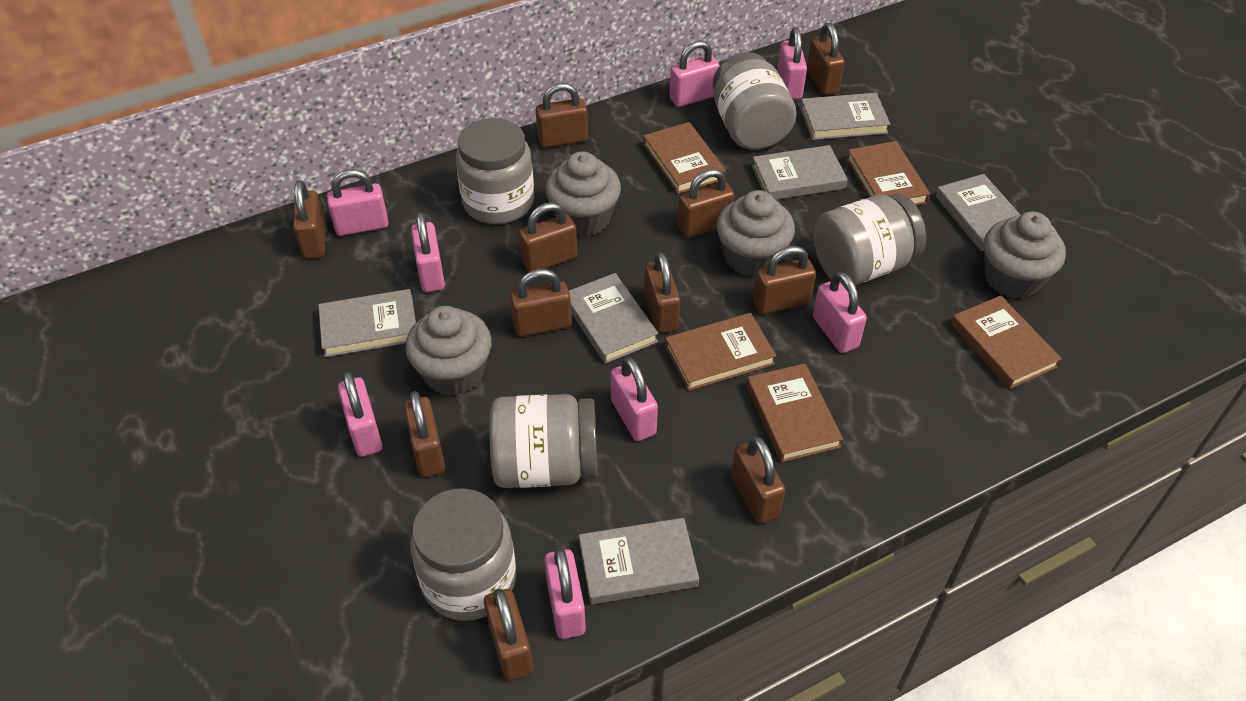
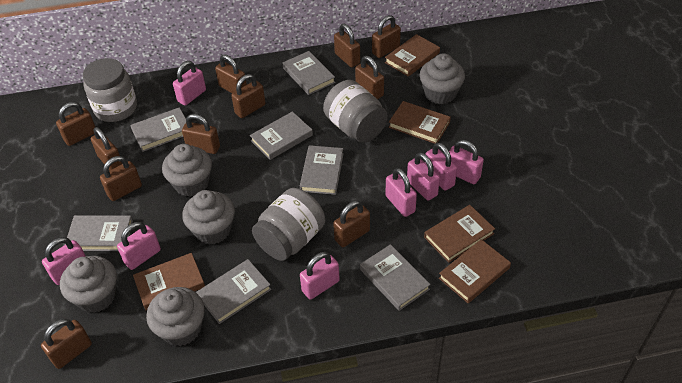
grey book: [318,289,416,357] [569,273,658,364] [579,518,699,605] [752,145,848,200] [800,93,890,140] [936,174,1020,251] = 6 -> [65,215,133,251] [130,107,186,152] [196,259,271,324] [250,111,313,160] [283,51,335,95] [300,145,344,195] [360,244,431,311] = 7
grey cupcake: [405,306,492,396] [545,151,621,237] [716,190,795,277] [984,212,1066,299] = 4 -> [60,256,117,313] [146,287,205,346] [162,144,212,197] [182,190,235,245] [420,53,465,104] = 5
grey jar: [411,488,516,621] [456,118,534,224] [489,394,597,488] [713,52,797,150] [814,193,926,287] = 5 -> [83,58,137,122] [252,188,325,261] [323,80,388,143] = 3

